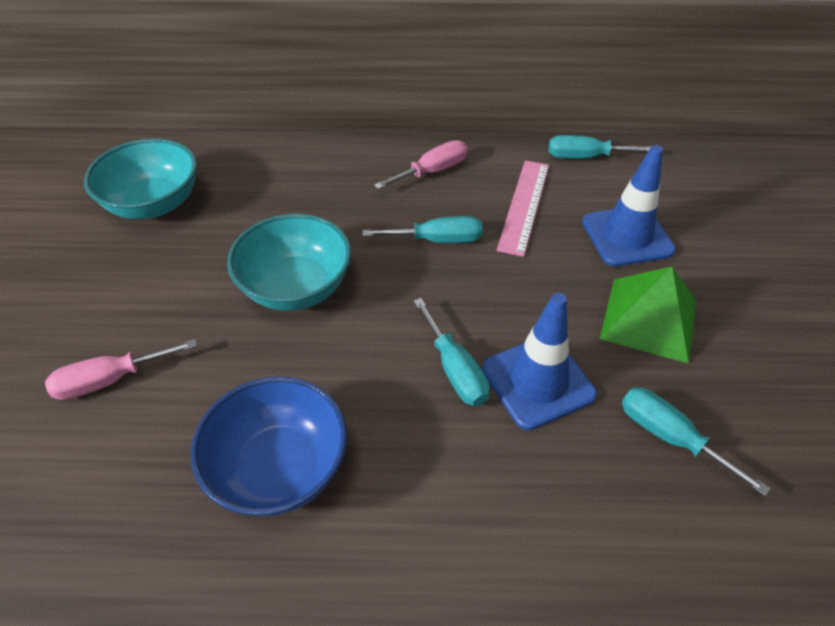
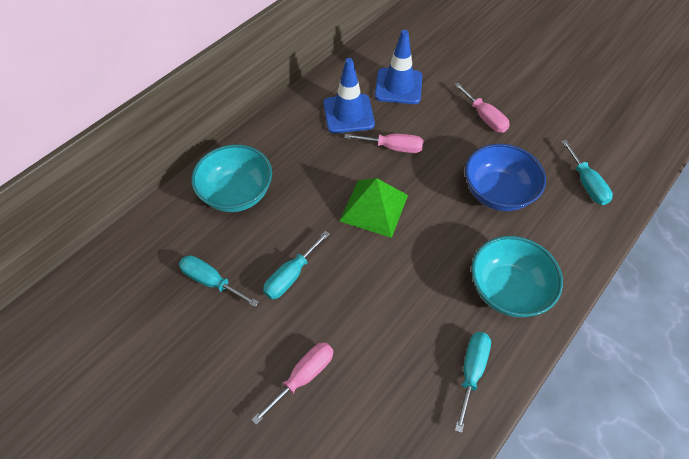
pink ruler: [496,160,549,257] = 1 -> none = 0
pink screwdriver: [45,339,197,400] [374,140,468,189] = 2 -> [251,342,334,425] [344,134,424,153] [454,83,510,133] = 3

